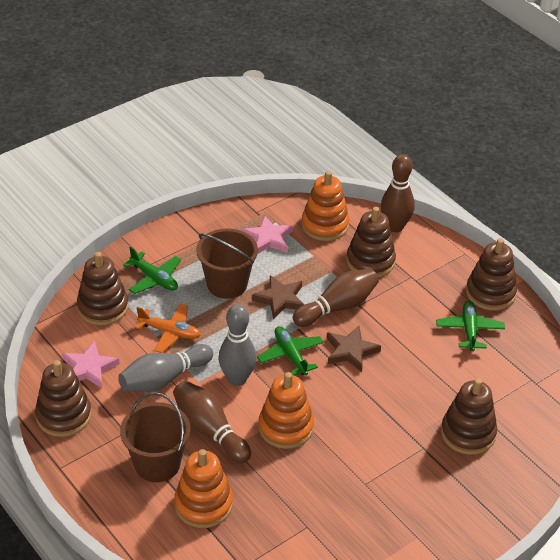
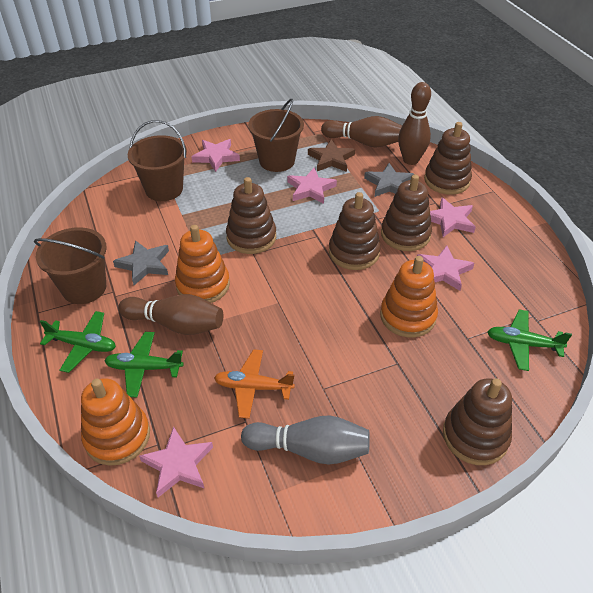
brown bucket: [120,392,191,482] [196,229,258,299] = 2 -> [34,227,107,304] [128,120,187,201] [248,99,304,172] = 3
brown star: [252,275,305,319] [326,326,381,372] = 2 -> [308,139,355,172] = 1
grey bowling pin: [118,344,213,392] [218,304,257,386] = 2 -> [241,416,370,465] = 1
grey star: none = 0 -> [113,240,169,285] [364,163,414,197] = 2
pink star: [62,341,119,388] [241,215,293,254] = 2 -> [139,426,213,497] [191,139,240,172] [287,168,337,204] [417,246,474,291] [430,197,476,237] = 5

